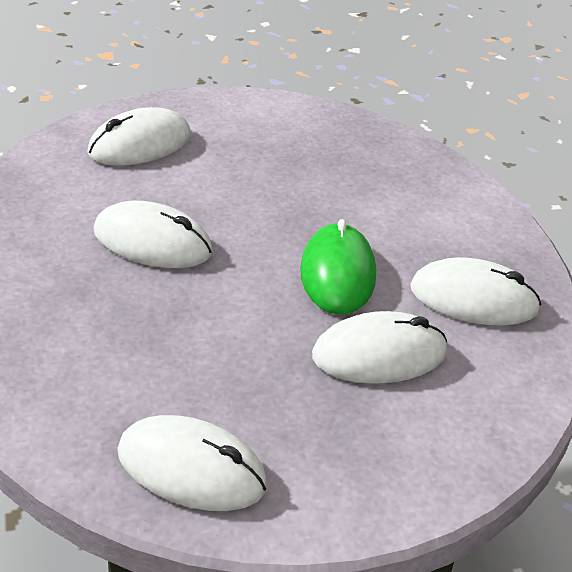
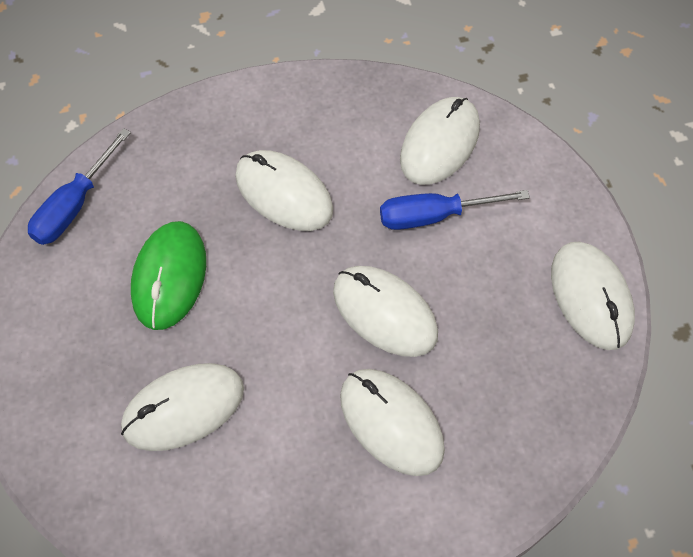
blue screwdriver: none = 0 -> [28,128,131,245] [380,190,530,230] = 2
white mouse: [87,107,191,166] [93,201,213,268] [117,415,267,511] [312,311,447,384] [410,257,541,326] = 5 -> [121,363,244,451] [235,150,333,231] [333,266,438,357] [340,369,445,476] [400,97,480,185] [551,242,635,350] = 6

